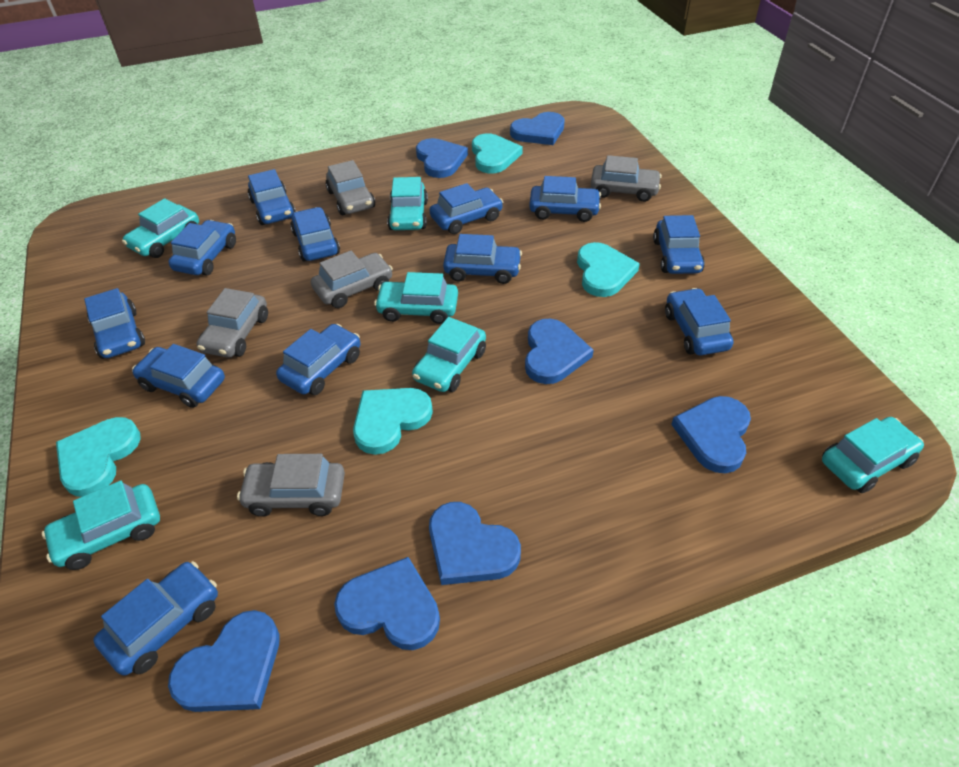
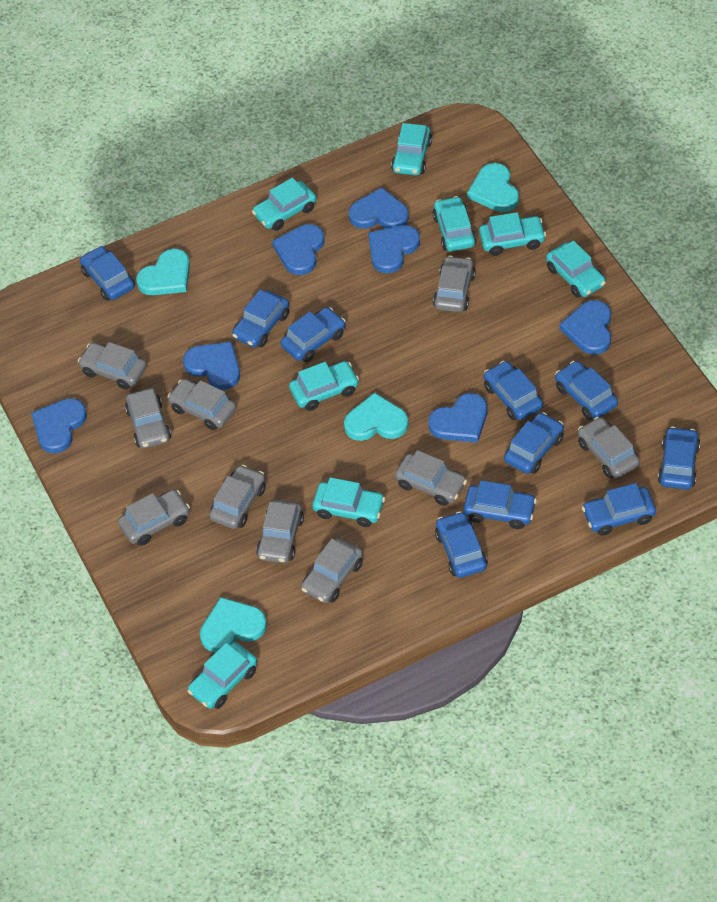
blue car: [84,288,145,359] [93,561,218,676] [132,344,225,408] [169,220,236,275] [248,169,296,225] [276,324,360,395] [290,207,340,262] [430,183,503,234] [443,234,522,284] [529,176,601,222] [653,215,705,274] [665,288,733,355] = 12 -> [80,246,135,301] [232,290,289,348] [281,307,345,362] [435,511,488,578] [464,480,537,529] [484,361,543,420] [504,412,564,474] [555,361,618,420] [582,483,656,536] [658,427,700,490] = 10
grey car: [197,288,268,358] [237,454,345,517] [311,251,393,308] [326,160,375,215] [591,155,662,202] = 5 -> [78,342,147,390] [118,489,190,546] [125,388,171,449] [167,379,236,430] [209,465,266,529] [256,500,304,563] [301,538,363,603] [395,450,467,506] [433,255,475,312] [578,417,640,478] = 10
turquoise car: [42,480,160,570] [122,198,199,258] [374,272,458,324] [387,177,428,230] [412,317,486,392] [822,417,924,493] = 6 -> [187,642,257,709] [252,178,316,231] [289,361,359,411] [312,477,385,527] [391,123,432,175] [432,196,477,252] [479,212,546,256] [546,241,606,298] = 8

